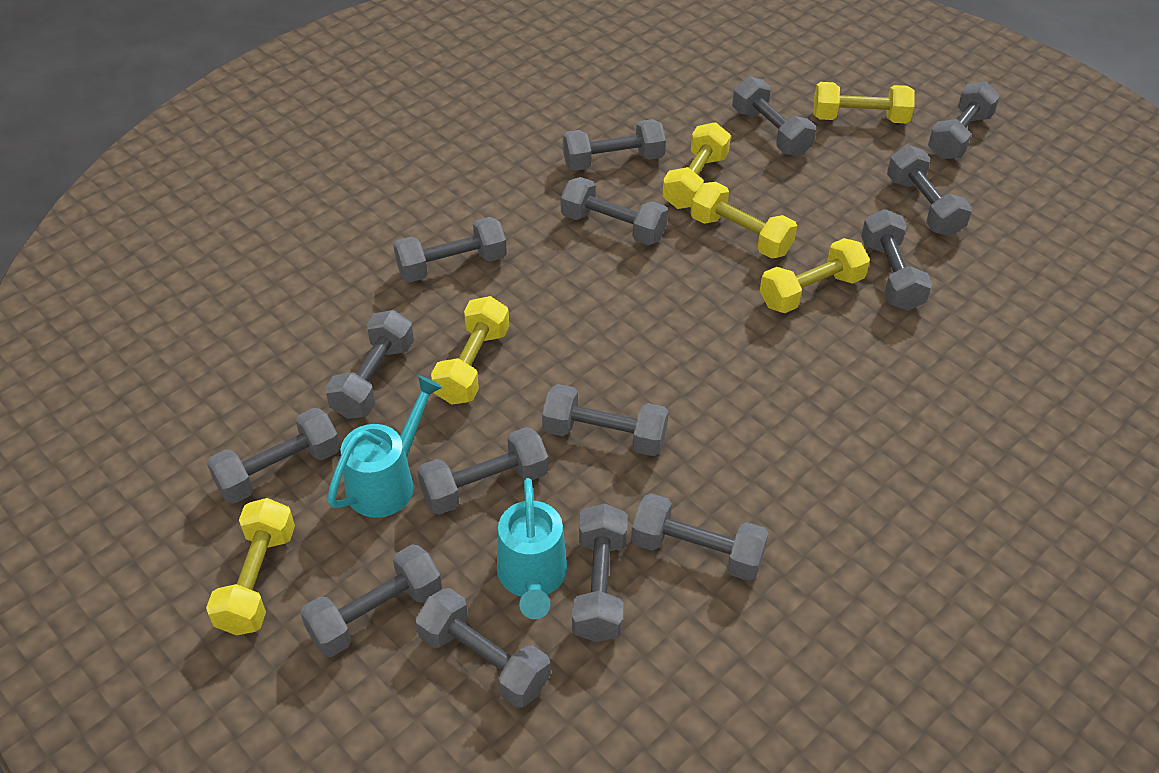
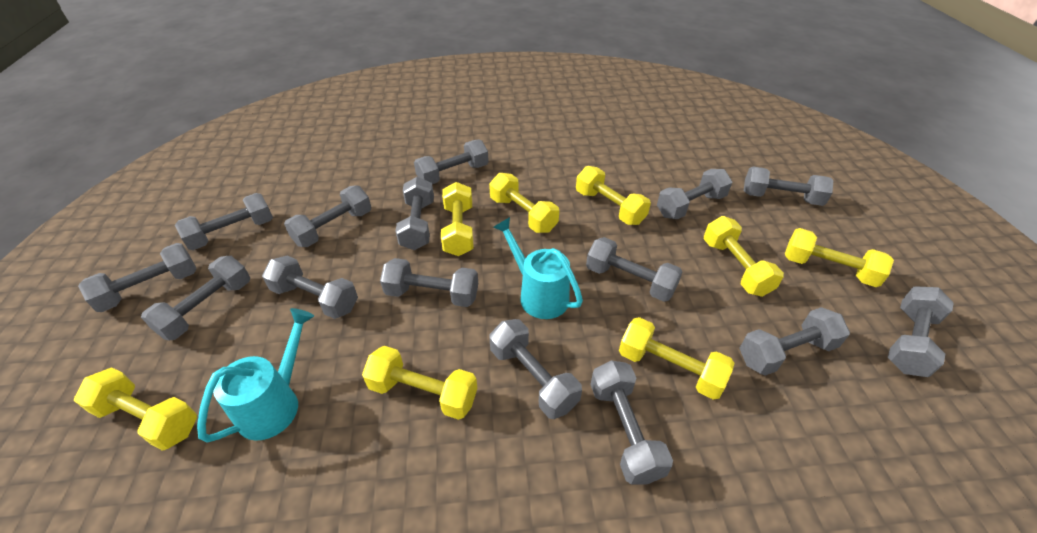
yellow dumbbell: [206,498,295,635] [431,296,509,404] [662,122,731,209] [691,182,797,258] [760,238,870,313] [813,82,915,123] = 6 -> [74,367,197,451] [362,346,477,420] [441,182,473,256] [489,173,559,233] [576,166,651,225] [619,317,734,400] [704,216,784,297] [785,228,894,287] = 8

